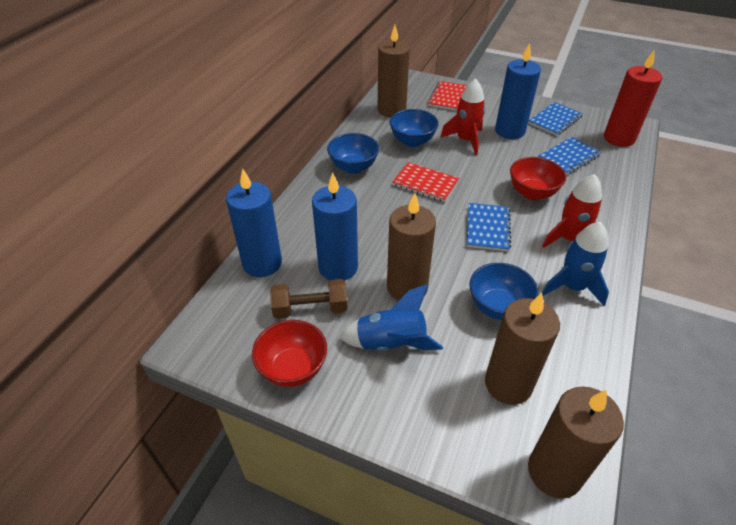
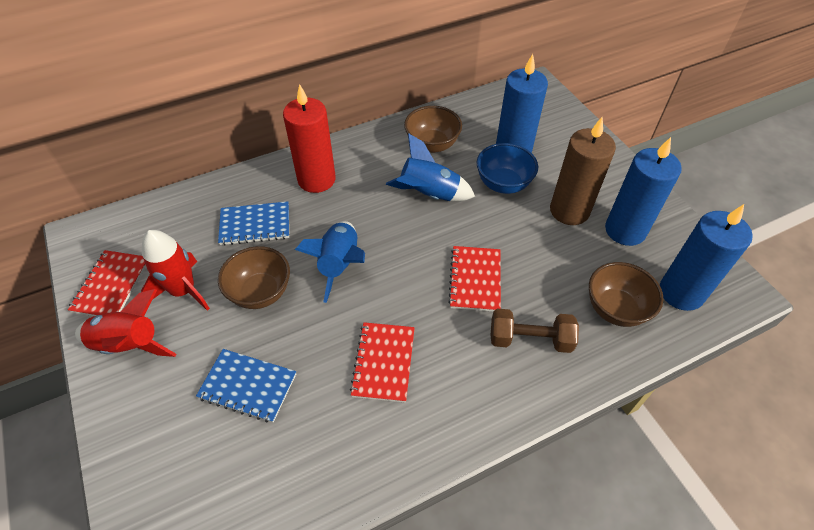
blue bowl: [327,133,379,174] [390,109,439,147] [469,263,538,320] = 3 -> [476,143,538,194] = 1
blue notebook: [467,203,511,252] [528,102,583,136] [538,137,601,175] = 3 -> [196,349,296,422] [218,201,289,246] = 2
brown bowl: none = 0 -> [218,246,290,309] [404,106,462,153] [589,262,663,327] = 3
brown candle: [378,25,410,117] [387,193,436,301] [485,293,560,405] [528,386,624,499] = 4 -> [550,117,616,225] = 1
red bowl: [252,320,327,387] [510,157,566,200] = 2 -> none = 0
red notebook: [392,162,459,202] [428,81,467,111] = 2 -> [68,250,146,316] [350,322,415,402] [448,246,501,311] = 3

